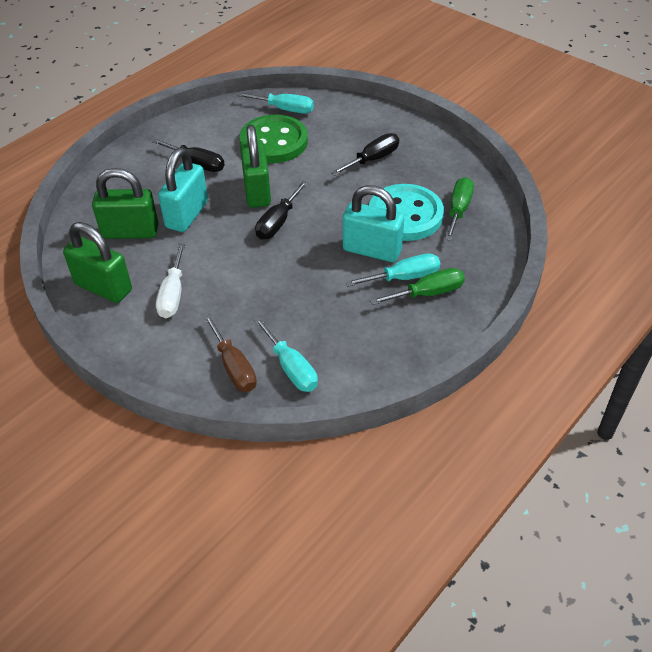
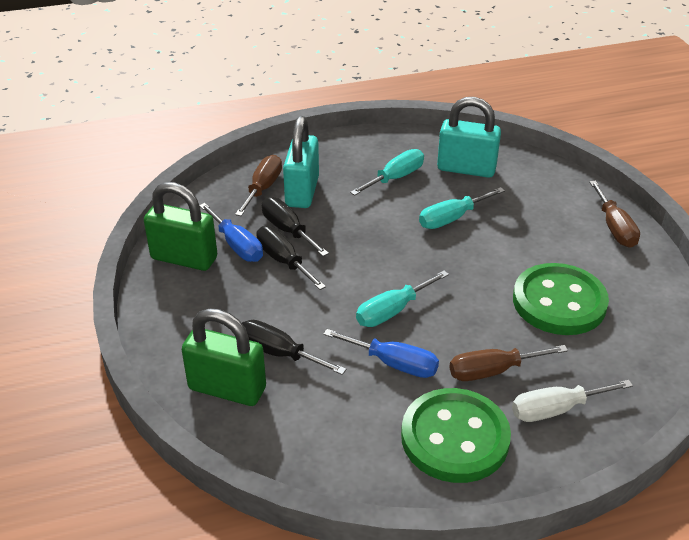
blue screwdriver: none = 0 -> [199,203,263,262] [323,329,439,378] = 2
brown screwdriver: [203,314,257,392] = 1 -> [235,155,282,216] [449,345,568,381] [589,181,640,247] = 3
green button: [239,115,308,163] = 1 -> [401,388,511,483] [513,263,609,335] = 2
green padlock: [63,222,132,303] [92,168,159,239] [240,125,271,208] = 3 -> [144,182,217,271] [182,308,266,406] = 2
green screwdriver: [370,268,465,305] [445,177,474,241] = 2 -> none = 0
turquoise button: [369,184,444,241] = 1 -> none = 0

